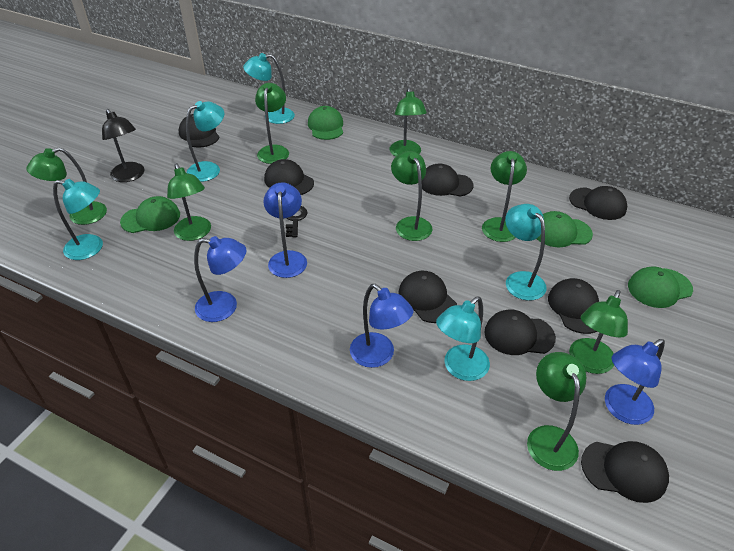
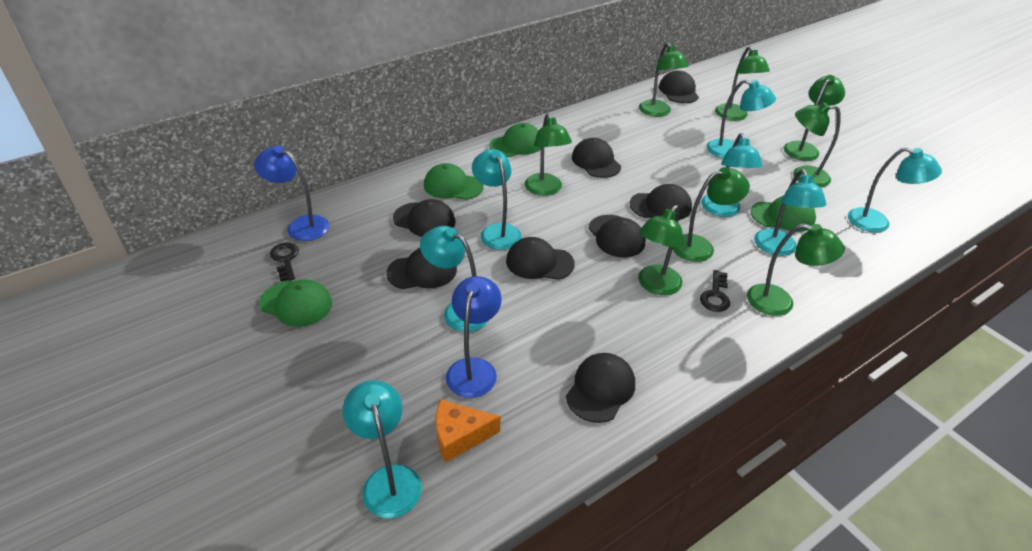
black key: [286,206,307,237] = 1 -> [270,242,299,282] [700,270,730,312] = 2
black lamp: [102,109,144,182] = 1 -> none = 0
blue lamp: [194,236,247,322] [263,182,307,278] [350,284,413,368] [605,339,665,425] = 4 -> [254,146,329,241] [446,276,502,398] = 2
orange cheese: none = 0 -> [436,399,500,462] = 1
turquoise lamp: [53,179,103,260] [186,101,224,182] [243,53,295,124] [436,297,490,381] [505,204,546,301] = 5 -> [342,380,422,518] [420,226,488,332] [472,149,522,250] [701,133,762,217] [706,80,776,158] [754,169,827,256] [848,147,942,233] = 7

